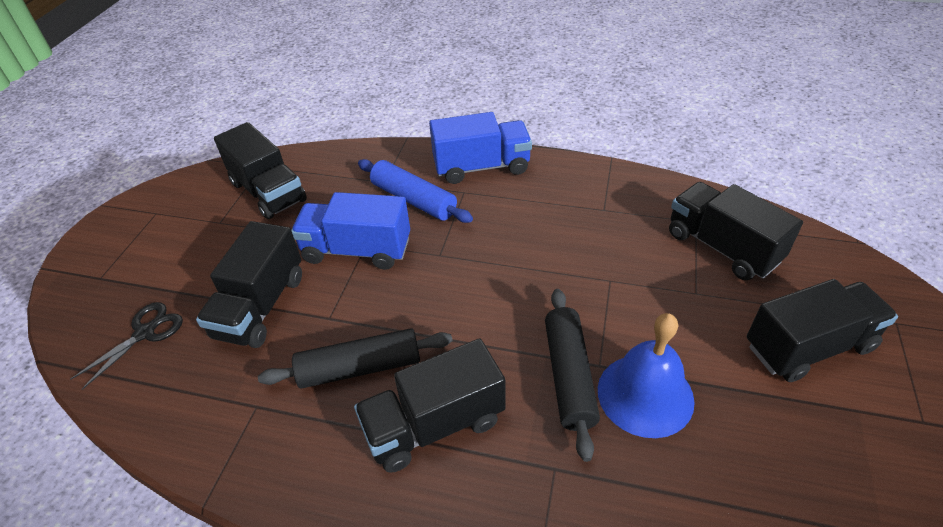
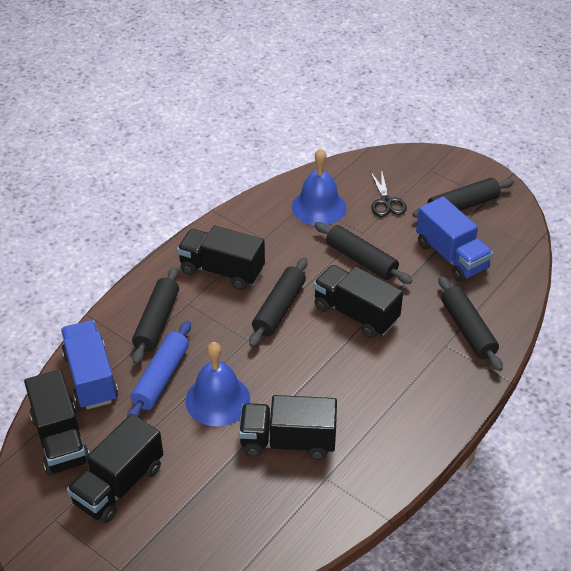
black rolling pin: [258,328,452,389] [545,289,600,462] = 2 -> [132,267,179,365] [249,258,307,347] [314,222,412,284] [412,178,514,218] [439,276,503,371] = 5
blue bell: [598,313,695,438] = 1 -> [185,342,250,426] [292,149,346,225] = 2

